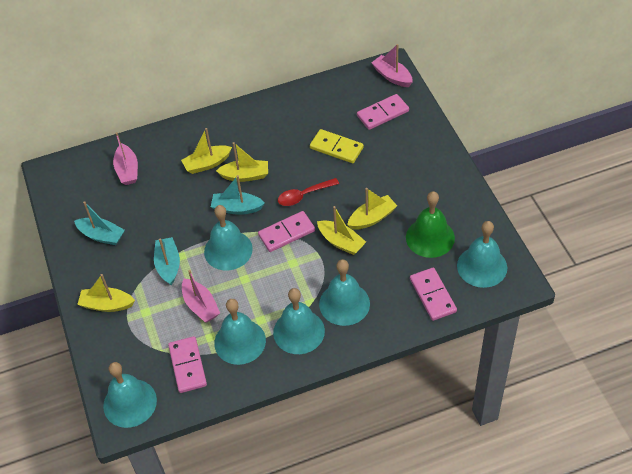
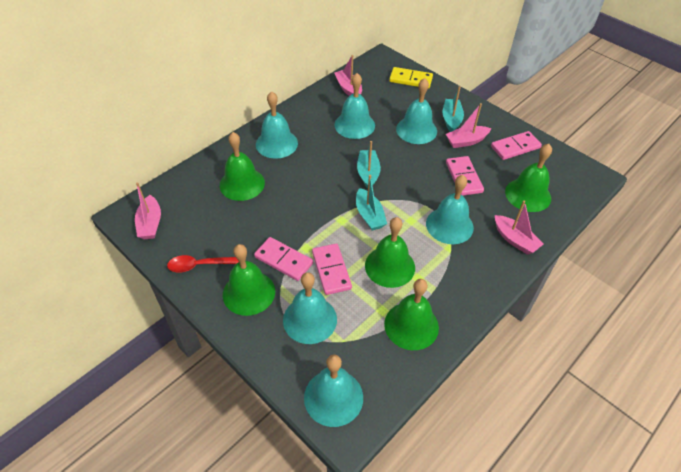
green bell: [406,191,455,258] = 1 -> [220,132,265,201] [223,244,275,316] [365,217,415,288] [384,279,439,350] [505,144,552,212] = 5
pink boat: [113,132,138,185] [182,270,220,323] [371,44,413,87] = 3 -> [135,182,161,239] [335,55,362,96] [446,103,491,148] [495,200,544,255] = 4
yellow boat: [77,274,135,312] [181,128,232,174] [216,142,268,182] [317,206,366,255] [347,188,397,230] = 5 -> none = 0

